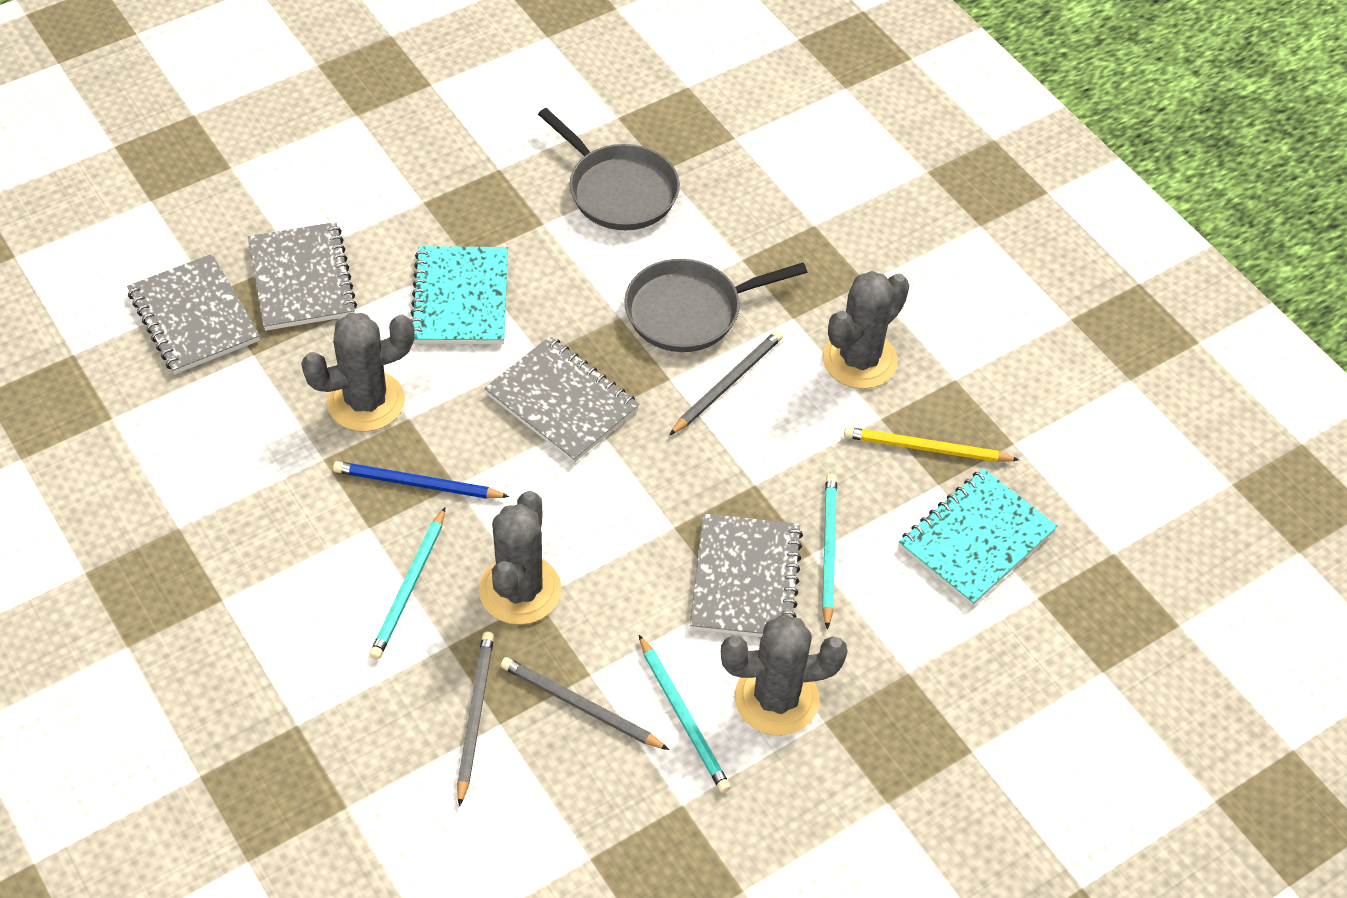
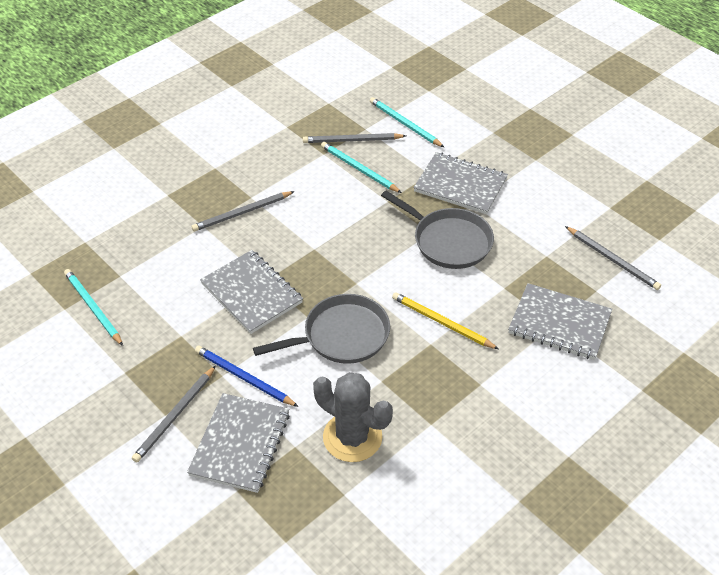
grey cactus: [301,313,415,432] [479,491,562,625] [721,614,847,735] [823,271,909,389] = 4 -> [313,372,393,462] = 1
grey pencil: [457,632,494,807] [501,657,669,750] [669,330,783,435] = 3 -> [132,365,216,463] [192,191,295,231] [303,133,406,143] [565,226,661,290] = 4
turquoise notebook: [411,246,508,344] [899,468,1058,606] = 2 -> none = 0

